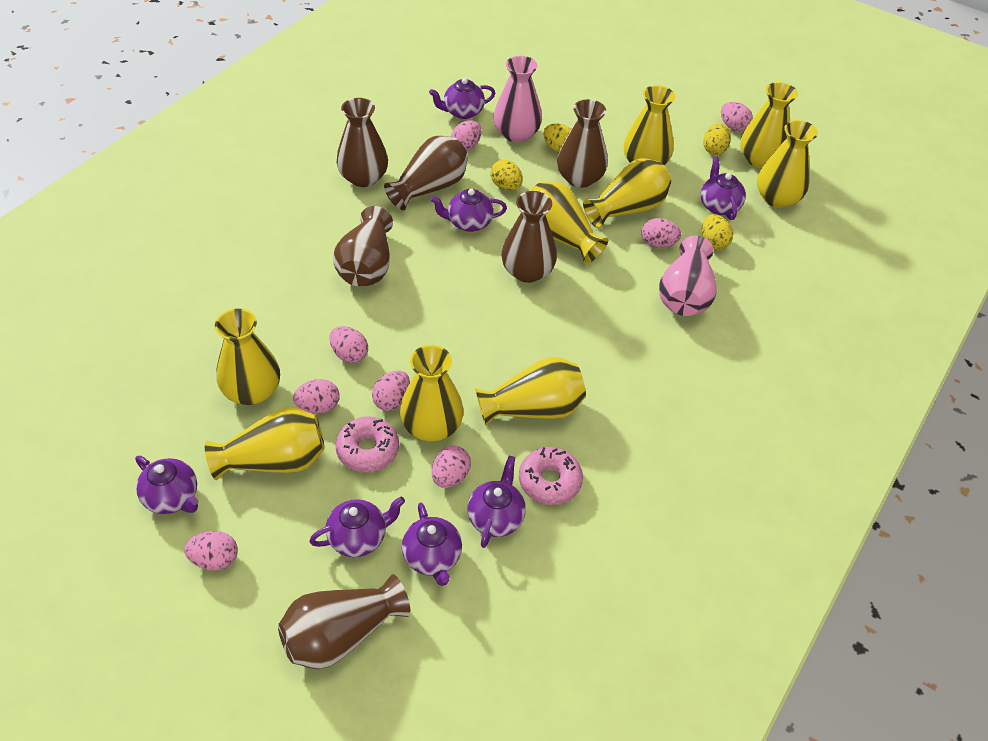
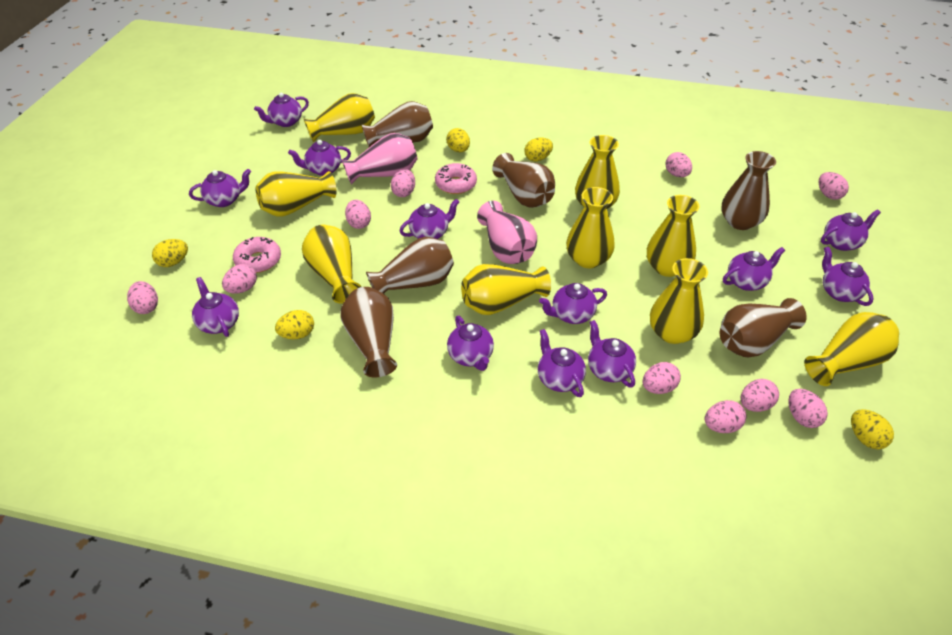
pink egg: [184,531,238,571] [293,379,340,414] [330,326,368,363] [372,370,410,411] [432,446,471,488] [451,120,481,151] [642,218,681,248] [721,102,753,132] = 8 -> [127,281,158,314] [222,264,257,294] [345,200,371,229] [391,169,415,197] [643,362,681,394] [665,152,692,177] [705,400,746,433] [741,379,779,412] [788,389,828,428] [819,172,849,200] = 10
purple teapot: [135,456,199,514] [309,496,405,557] [402,503,462,586] [429,78,495,119] [430,189,507,232] [467,456,526,548] [701,156,746,220] = 7 -> [189,169,251,207] [192,277,239,337] [254,93,309,127] [288,140,351,176] [400,199,459,239] [447,316,494,371] [538,329,586,397] [539,283,607,324] [588,320,636,388] [723,247,785,291] [821,209,881,251] [822,246,874,306] = 12
yellow egg: [490,160,523,190] [543,123,571,153] [702,214,733,250] [703,123,731,155] = 4 -> [152,239,188,267] [275,310,314,339] [446,128,470,152] [524,137,553,162] [851,409,894,449] = 5

